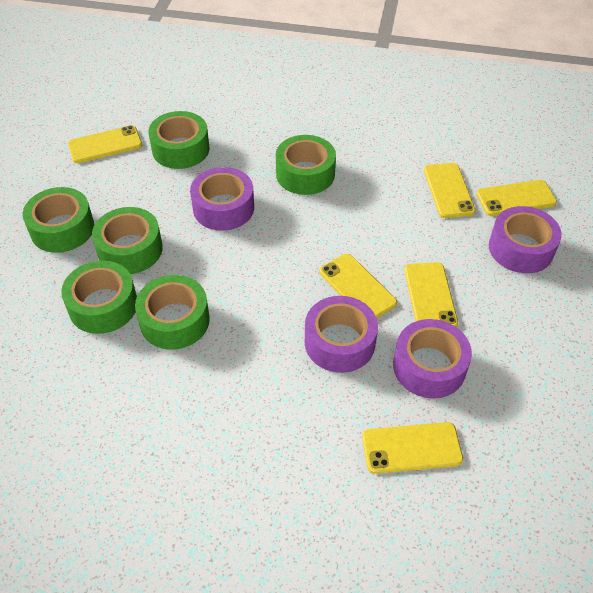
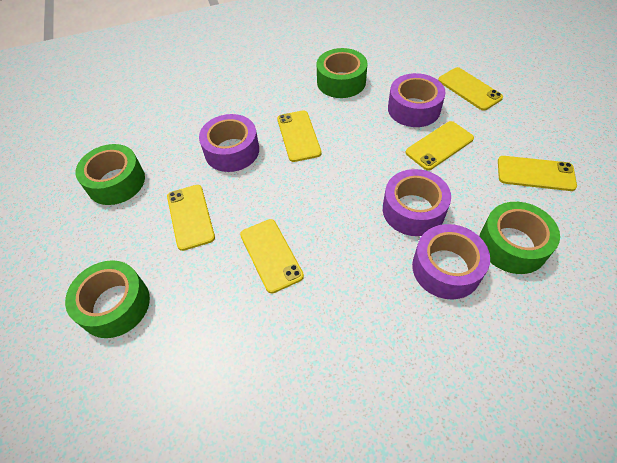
green tape: [23,187,94,253] [61,261,137,334] [92,207,163,274] [135,275,210,350] [148,111,210,169] [276,135,336,195] = 6 -> [65,260,150,338] [75,144,145,205] [317,48,368,98] [479,202,560,274] = 4

